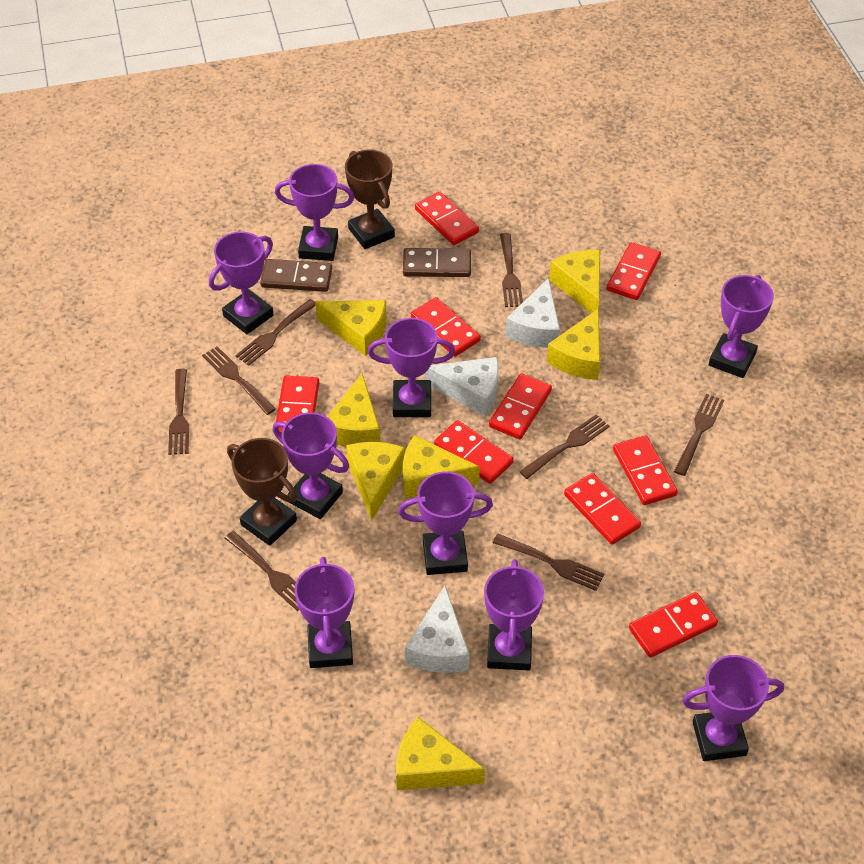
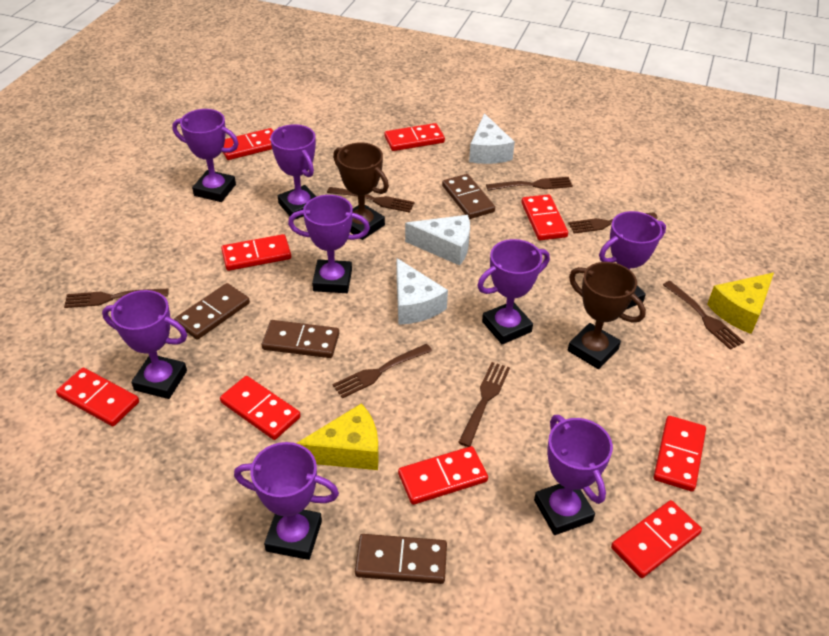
brown domino: [260,259,332,292] [403,248,471,277] = 2 -> [174,283,250,340] [262,320,339,358] [355,534,447,584] [442,174,495,219] = 4
brown fork: [168,369,189,455] [202,346,276,415] [225,531,299,611] [235,299,316,366] [493,534,604,591] [500,233,523,307] [519,414,610,479] [674,394,724,476] = 8 -> [64,289,169,308] [327,187,414,213] [333,344,432,398] [458,362,510,447] [486,177,573,191] [568,212,658,234] [663,281,744,350] = 7
purple trophy: [209,232,274,334] [273,412,349,519] [275,164,354,261] [294,557,354,668] [368,318,455,417] [398,472,493,575] [484,559,544,670] [682,655,784,761] [709,275,774,378] = 9 -> [102,290,187,399] [172,109,239,202] [234,442,339,560] [270,124,316,220] [288,195,370,293] [477,239,550,344] [534,415,613,535] [599,211,666,309] = 8
yellow cheese: [315,300,387,356] [327,374,380,447] [346,442,405,521] [396,717,485,790] [403,435,480,499] [547,308,600,380] [549,250,600,313] = 7 -> [297,403,379,470] [707,273,774,334] = 2

